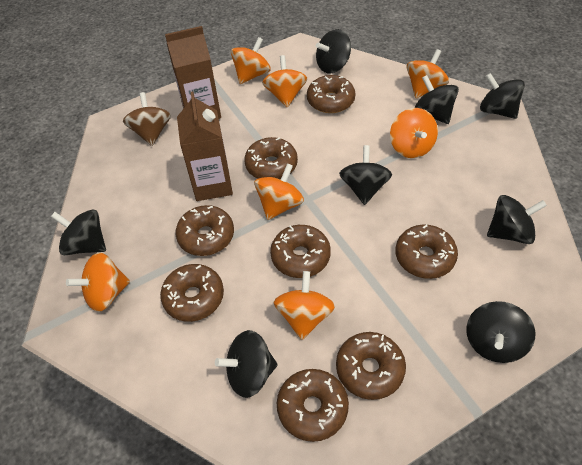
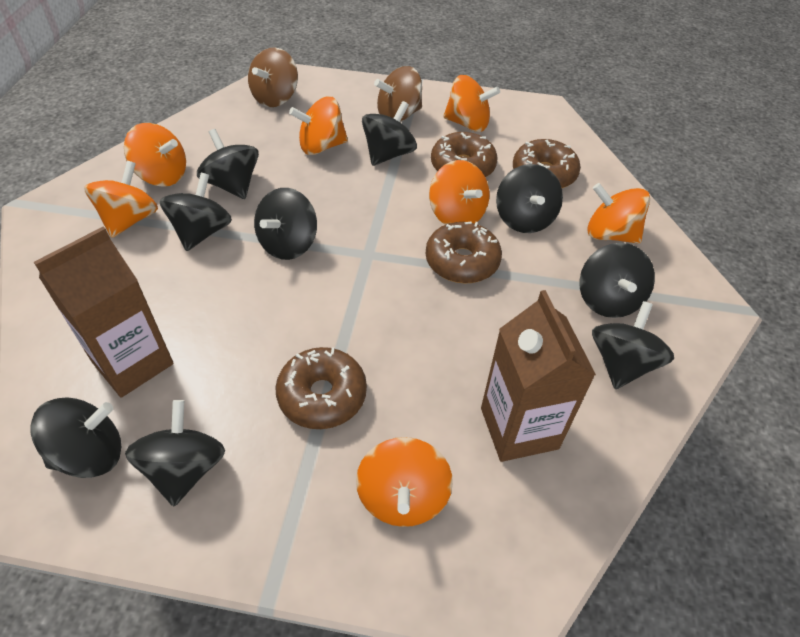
black spinning top: [51,209,106,255] [215,330,278,398] [316,29,351,73] [339,145,392,205] [415,75,459,124] [466,301,535,363] [480,73,525,119] [487,195,547,244] = 8 -> [30,397,121,478] [125,400,225,506] [160,173,232,251] [197,129,259,199] [254,188,317,260] [362,101,417,166] [496,164,563,233] [579,243,655,318] [592,301,674,389] = 9
brown donut: [160,264,224,322] [176,205,234,256] [244,137,298,179] [270,225,331,278] [277,369,349,442] [307,75,356,113] [336,332,406,400] [395,224,458,279] = 8 -> [275,347,367,429] [426,221,502,284] [431,132,498,177] [513,139,581,188] = 4
brown spinning top: [123,92,171,146] = 1 -> [248,48,298,107] [374,66,422,122] = 2

